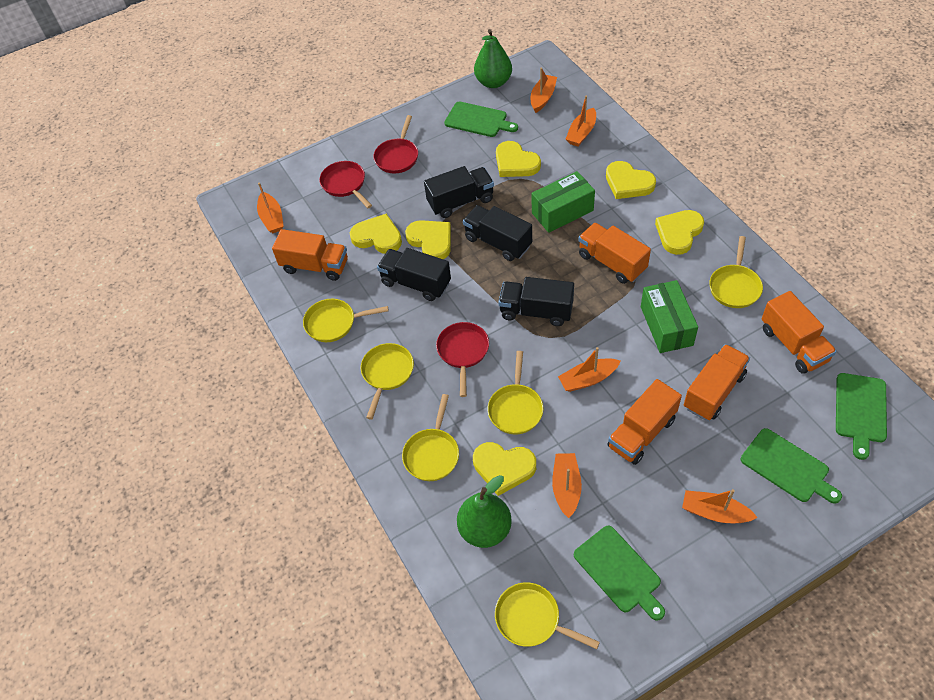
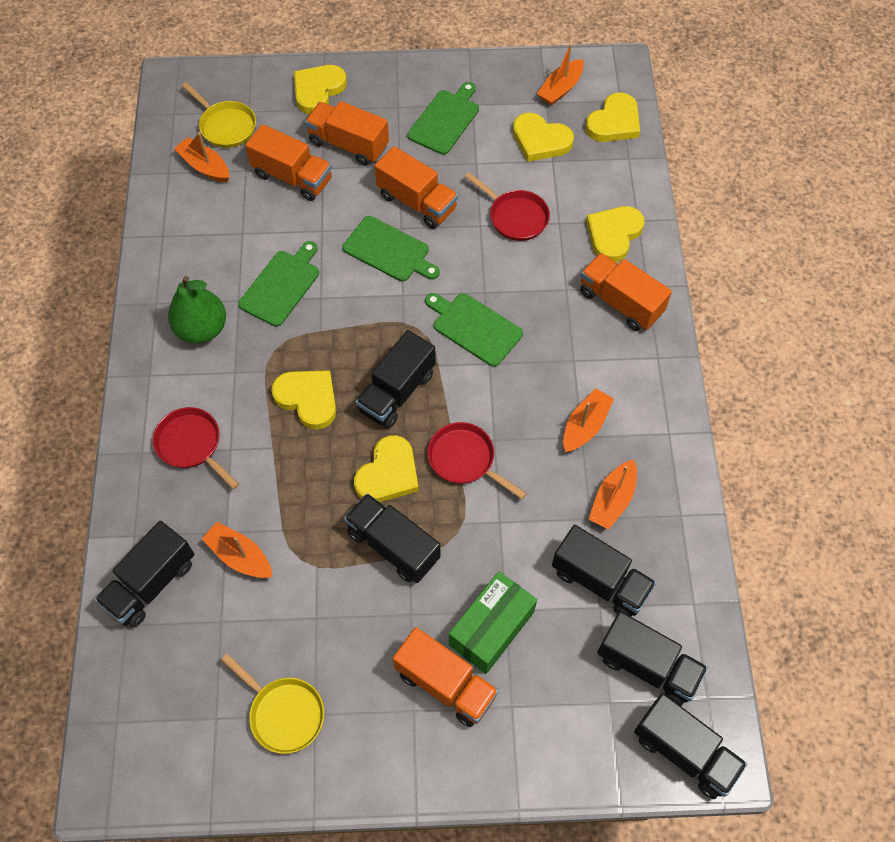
black truck: [377,248,451,301] [424,166,494,218] [463,205,532,261] [498,277,574,326] = 4 -> [95,521,194,628] [344,493,440,583] [355,330,436,428] [552,525,656,617] [597,611,708,706] [634,693,747,799] = 6
green box: [531,171,595,233] [641,280,698,353] = 2 -> [449,571,537,674] = 1
green pear: [457,475,512,548] [474,29,512,88] = 2 -> [168,276,226,344] = 1
orange boat: [257,182,284,233] [531,67,557,113] [552,453,582,518] [558,347,621,392] [566,95,596,147] [682,489,758,523] = 6 -> [174,132,230,182] [202,522,272,578] [537,44,584,106] [563,388,614,452] [589,460,637,530] = 5
yellow pan: [303,299,389,342] [361,343,414,419] [402,394,459,481] [487,351,543,434] [495,582,600,649] [709,236,763,308] = 6 -> [182,82,256,148] [221,653,324,754] = 2

